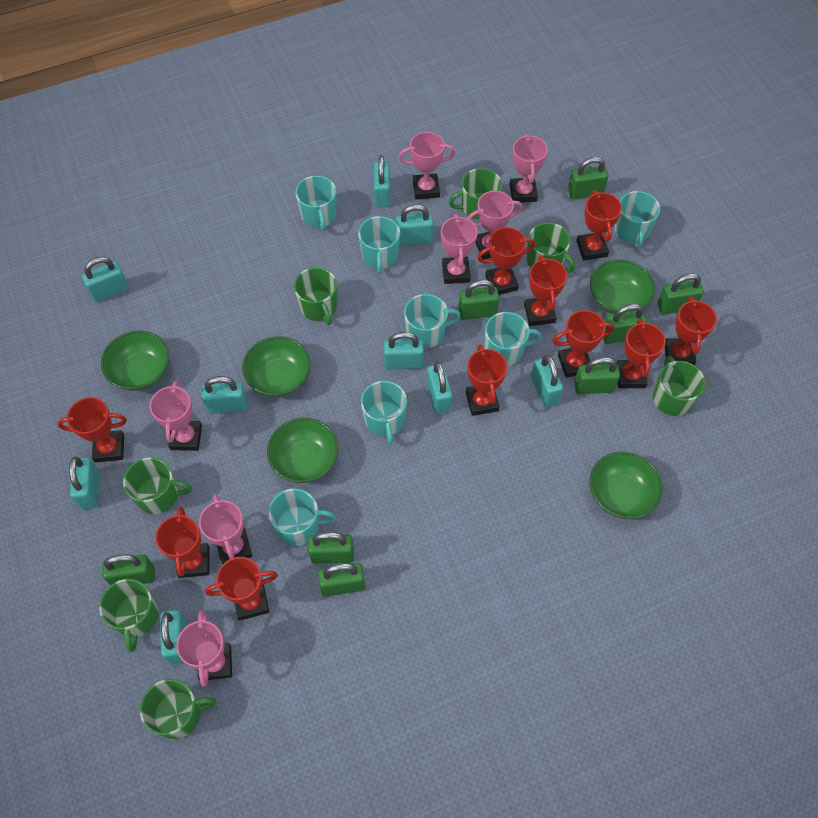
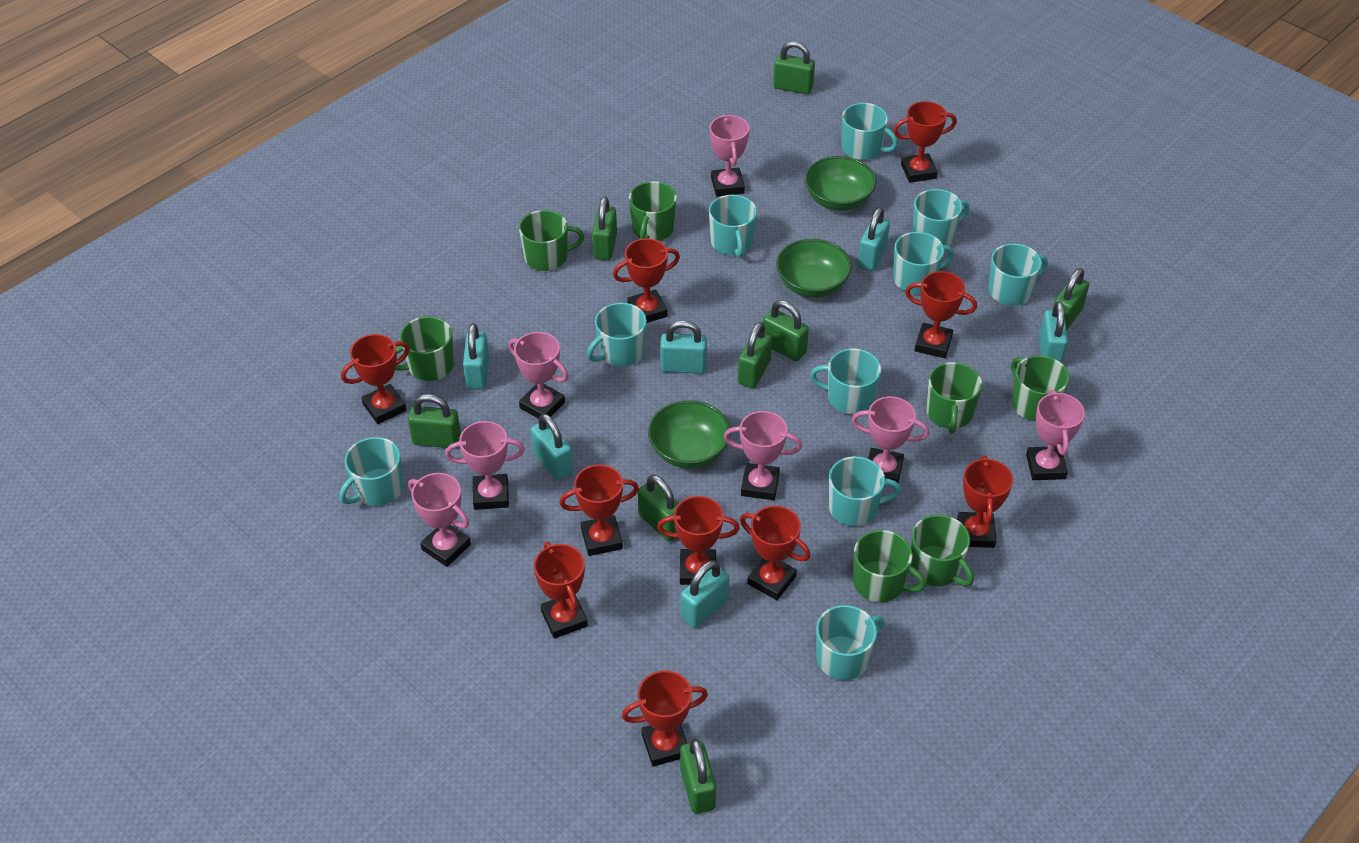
green bowl: [101,331,169,391] [242,336,311,397] [267,418,338,483] [589,452,663,519] [590,259,655,314] = 5 -> [648,400,731,468] [776,239,852,298] [805,156,876,211] = 3
turquoise mug: [268,489,336,546] [295,176,336,231] [358,216,400,274] [361,381,407,445] [404,294,461,348] [485,312,541,366] [614,191,660,248] = 7 -> [339,437,404,506] [587,303,647,367] [709,195,757,258] [810,348,881,414] [816,605,885,680] [829,456,901,526] [842,103,898,160] [893,232,954,293] [912,189,970,246] [988,243,1048,306] = 10
turquoise padlock: [69,457,99,509] [82,257,129,302] [160,610,187,665] [202,376,247,414] [374,155,390,207] [384,332,424,370] [396,204,434,245] [427,362,453,414] [531,355,563,407] = 9 -> [463,323,489,389] [531,413,573,480] [660,320,707,374] [680,560,729,628] [858,207,890,271] [1039,301,1068,363] = 6

